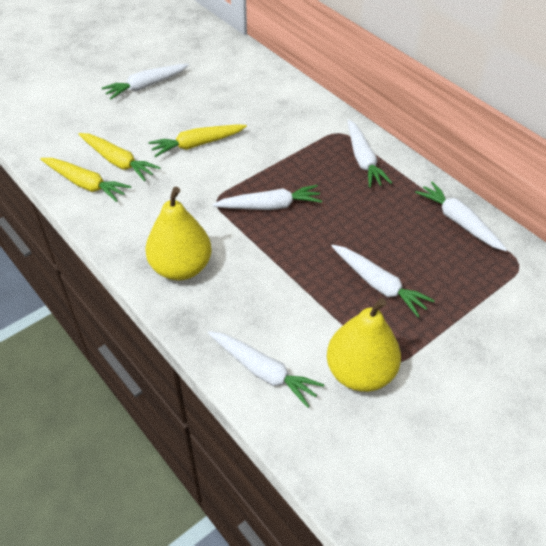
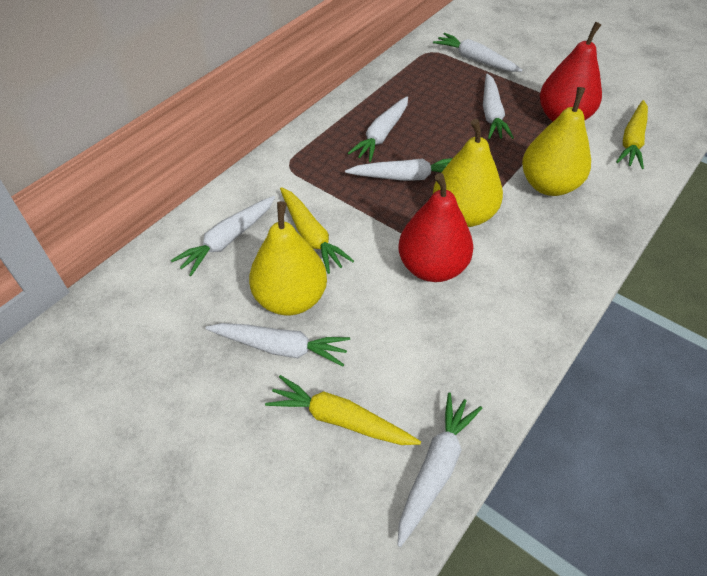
red pear: none = 0 -> [398,173,474,282] [540,22,602,121] = 2
white carrot: [102,64,189,99] [208,331,324,408] [213,185,322,210] [332,245,435,318] [347,119,392,188] [415,182,507,251] = 6 -> [171,196,275,276] [205,323,350,366] [345,158,453,181] [347,96,408,162] [398,392,482,547] [433,33,523,72] [483,73,514,139] = 7
yellow pear: [145,187,212,280] [327,298,401,392] = 2 -> [249,201,327,315] [433,119,503,227] [522,87,591,196] = 3

